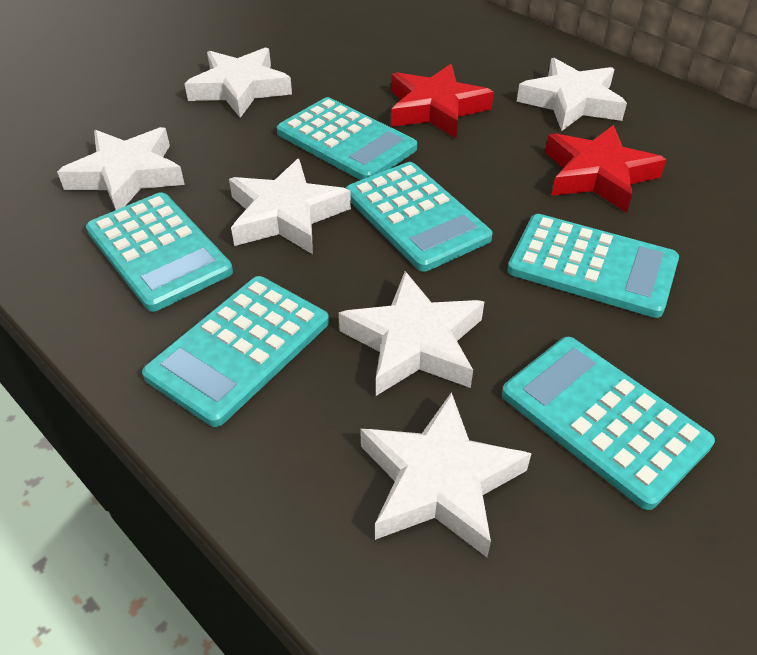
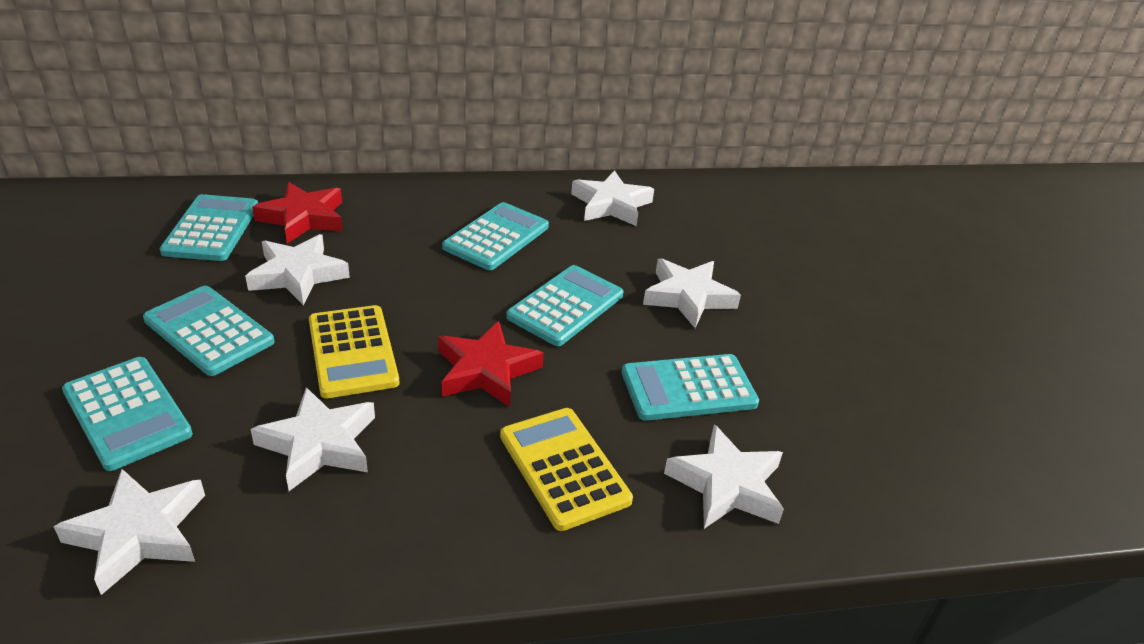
yellow calculator: none = 0 -> [309,305,399,399] [500,408,633,531] = 2

